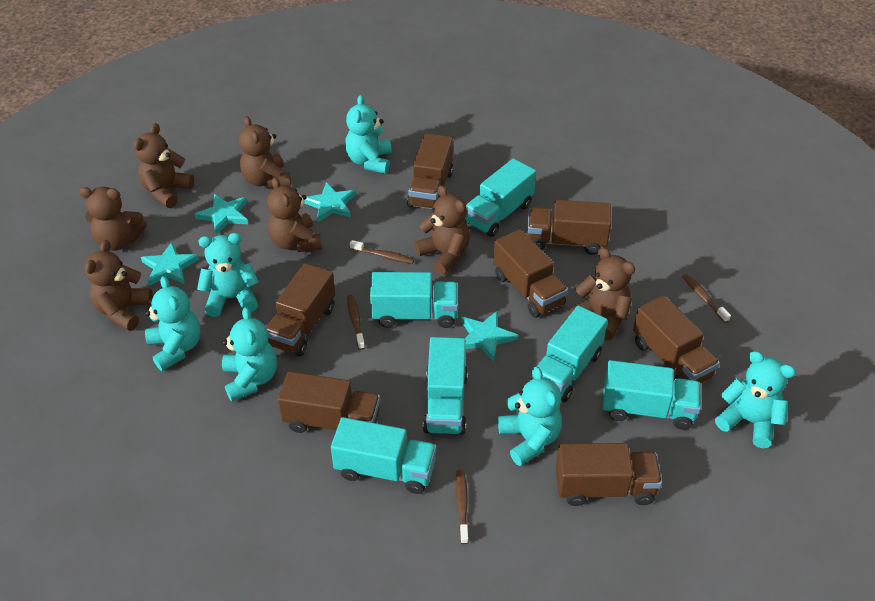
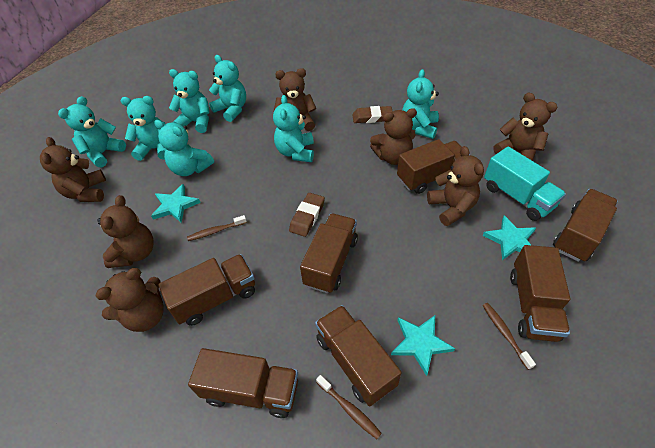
brown eraser: none = 0 -> [289,193,325,237] [352,106,393,123] = 2
brown toothbrush: [347,295,365,350] [350,240,414,264] [456,470,469,544] [682,274,731,323] = 4 -> [187,215,247,241] [316,375,382,439] [483,303,536,370] = 3
turquoise star: [141,242,199,285] [195,194,248,235] [304,182,356,222] [461,311,518,361] = 4 -> [151,184,201,223] [391,315,455,376] [483,215,536,260] = 3
turquoise teddy bear: [145,276,201,371] [197,233,259,317] [222,307,277,402] [345,95,392,174] [498,366,562,466] [715,351,796,448] = 6 -> [58,96,126,167] [121,96,166,161] [154,120,214,176] [169,69,209,133] [209,55,246,122] [273,95,314,162] [402,69,439,139] = 7
turquoise truck: [331,417,436,494] [370,272,458,328] [423,337,468,435] [464,159,536,237] [531,306,608,402] [602,360,701,430] = 6 -> [484,147,566,221] = 1

